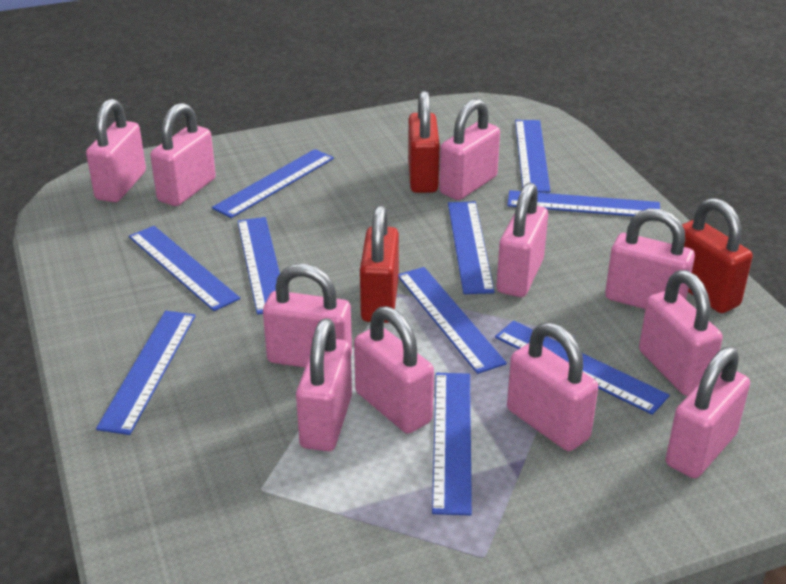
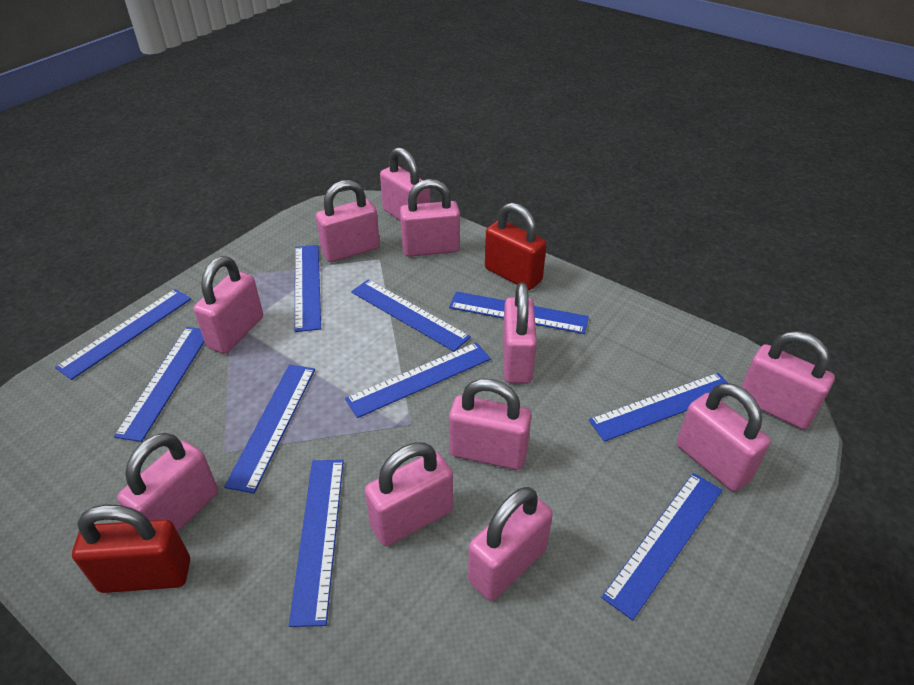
red padlock: [360,205,399,323] [408,91,440,193] [682,198,753,313] = 3 -> [72,504,190,593] [485,203,547,290] = 2

